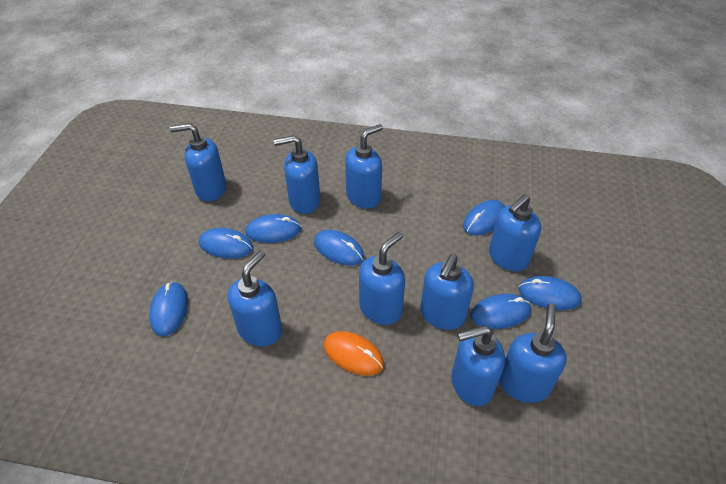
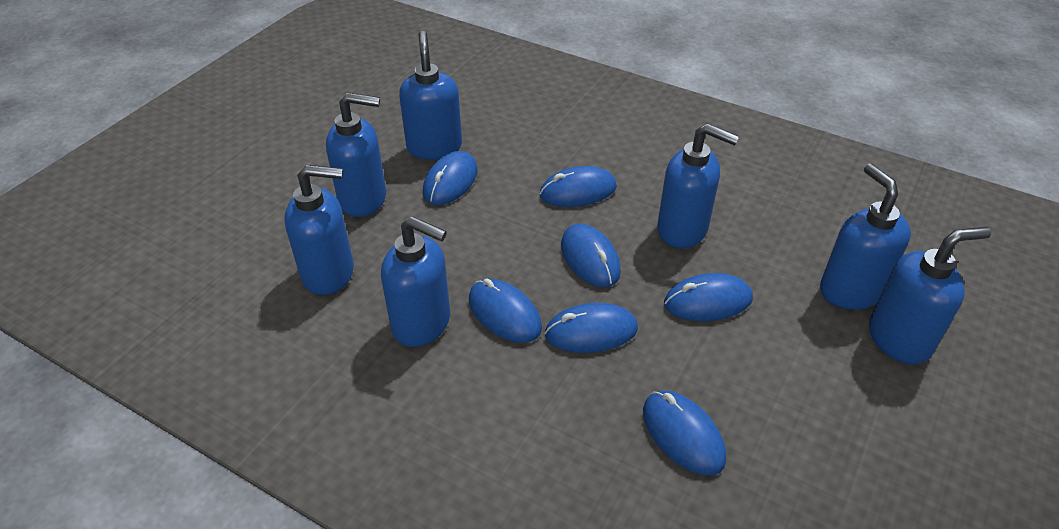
blue soap dispenser: [170,123,226,202] [228,250,282,346] [274,135,320,214] [345,124,383,209] [359,232,405,325] [420,254,474,330] [451,325,505,406] [489,194,541,271] [499,303,567,403] = 9 -> [284,165,354,295] [326,93,386,217] [381,216,450,347] [399,31,462,160] [657,123,739,248] [820,163,911,310] [869,227,991,365] = 7
orange mouse: [324,331,384,376] = 1 -> none = 0

